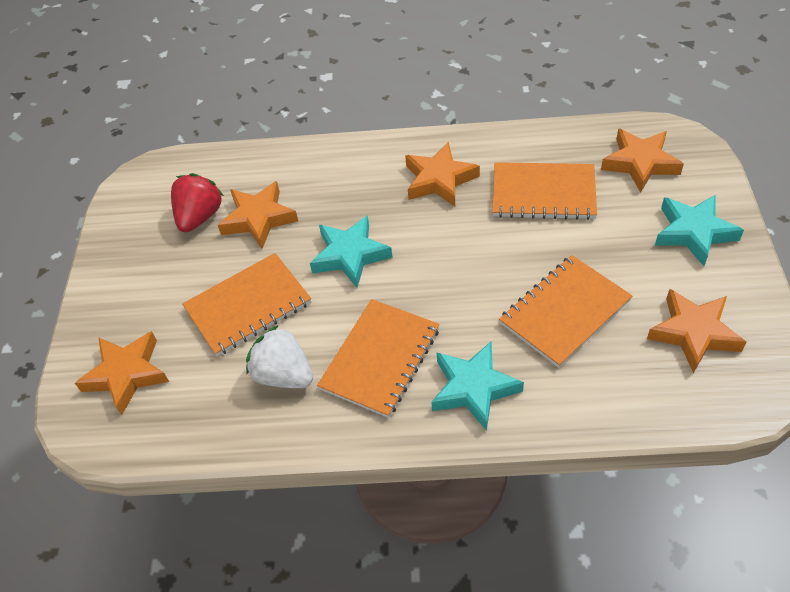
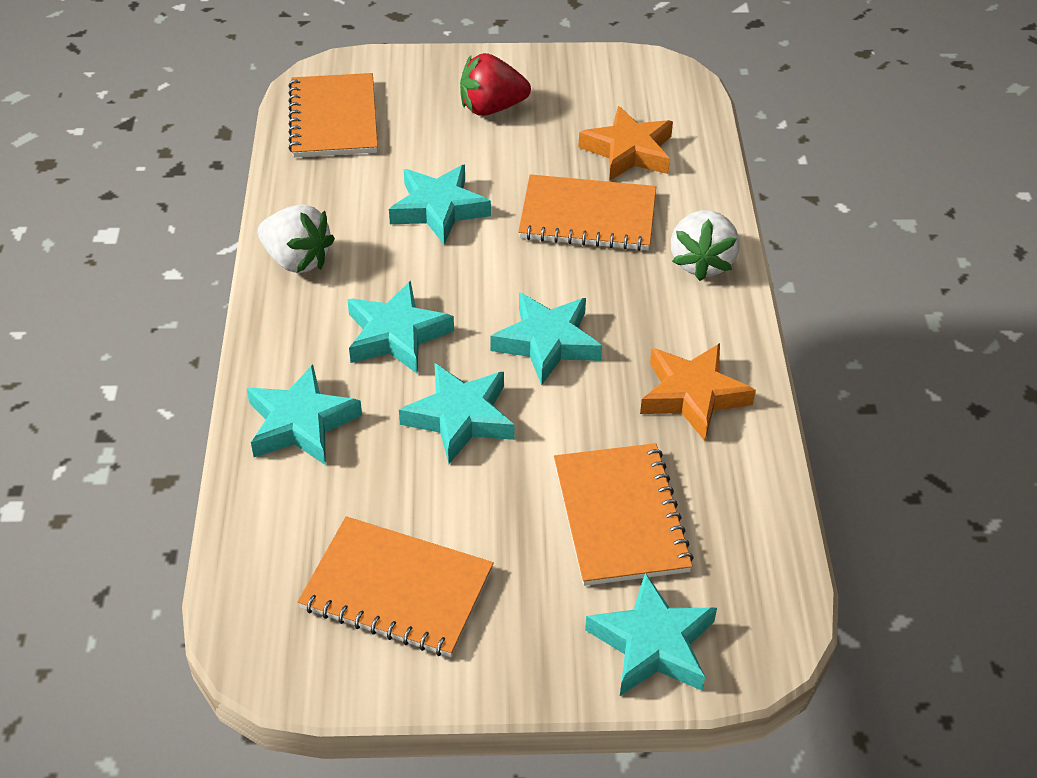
orange star: [75,331,169,415] [218,181,298,249] [405,142,480,206] [601,129,684,193] [647,289,746,373] = 5 -> [578,106,673,181] [640,343,756,441] = 2
turquoise star: [310,215,393,288] [431,341,524,431] [655,194,744,266] = 3 -> [247,364,362,465] [347,281,454,374] [389,165,491,244] [399,363,515,464] [490,292,602,385] [585,573,717,696] = 6
white strawberry: [246,325,313,388] = 1 -> [258,204,335,273] [671,210,740,281] = 2

